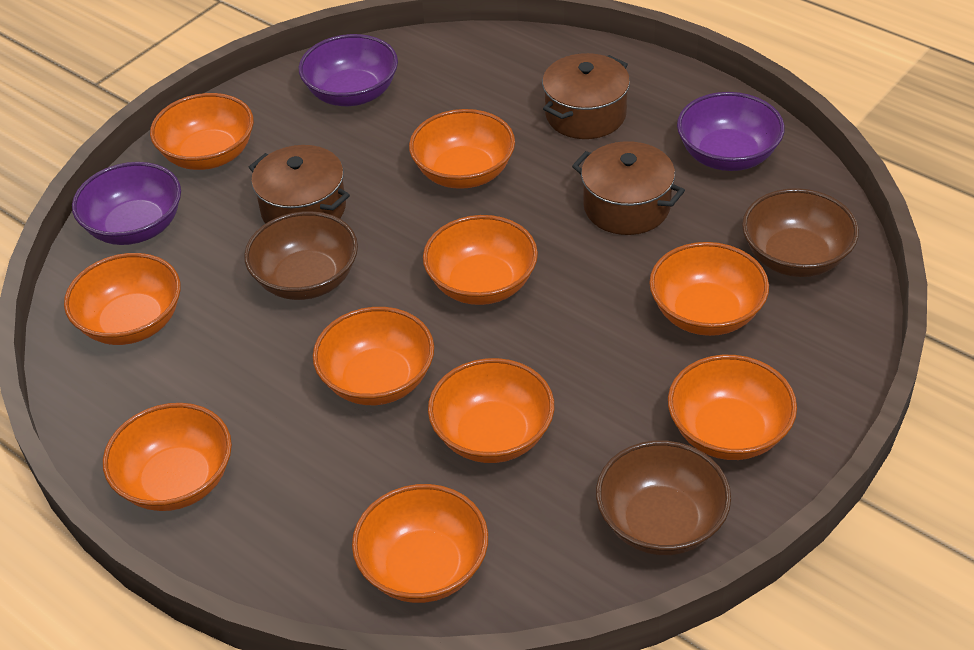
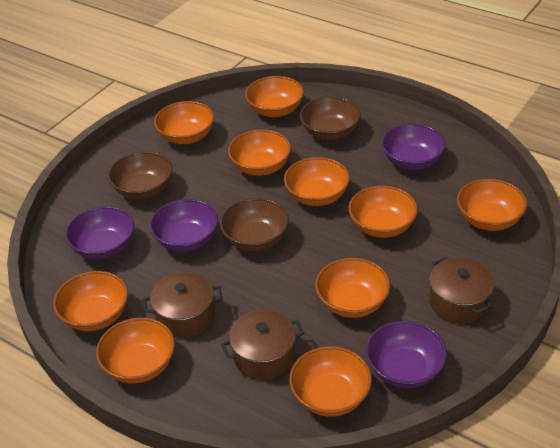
purple bowl: [72,162,181,245] [299,34,398,106] [677,92,785,171] = 3 -> [65,206,134,260] [150,199,218,252] [366,321,447,388] [381,124,446,170] = 4

